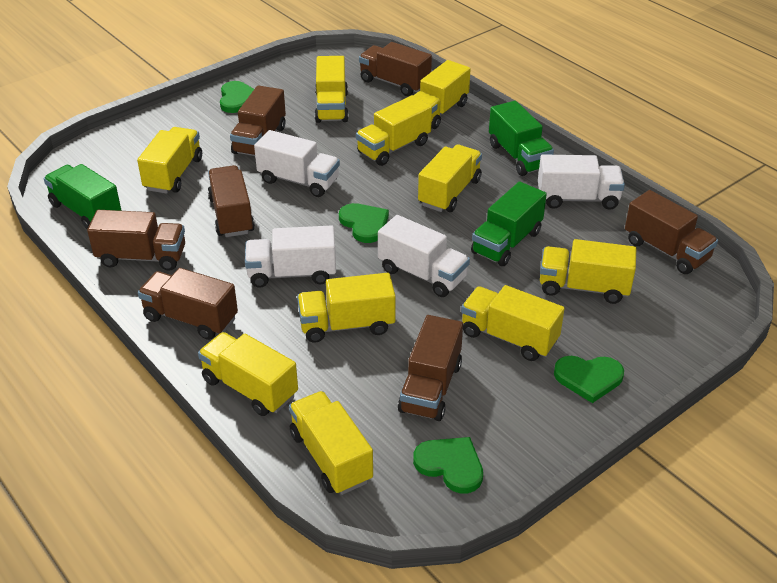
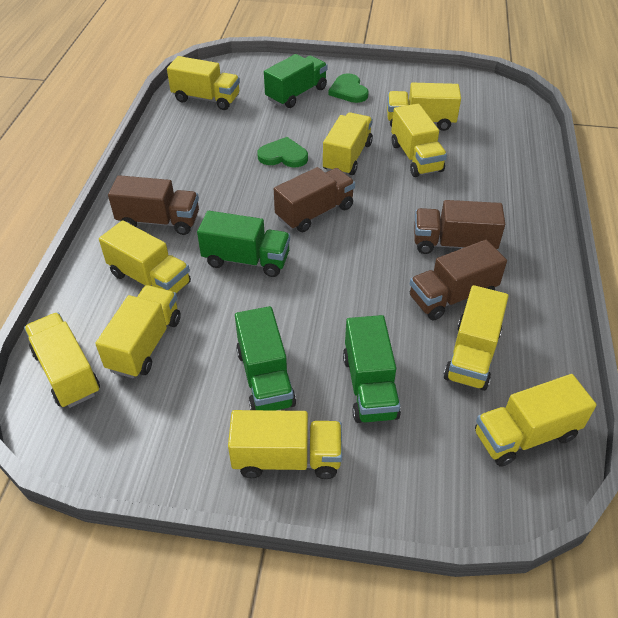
brown truck: [87,210,185,271] [138,268,238,340] [208,165,255,237] [230,85,286,156] [359,42,432,96] [398,315,463,421] [625,190,718,274] = 7 -> [108,175,199,235] [274,167,355,232] [410,240,507,321] [414,200,505,254] = 4
green heart: [220,81,254,113] [339,203,389,243] [413,437,483,493] [554,356,624,403] = 4 -> [257,137,308,168] [328,73,369,103] = 2
green truck: [44,164,122,229] [471,182,547,266] [489,101,554,176] = 3 -> [197,211,290,277] [235,306,296,411] [264,54,328,108] [343,315,401,423] = 4
white truck: [245,225,336,288] [254,130,340,197] [378,215,470,297] [538,154,625,210] = 4 -> none = 0

